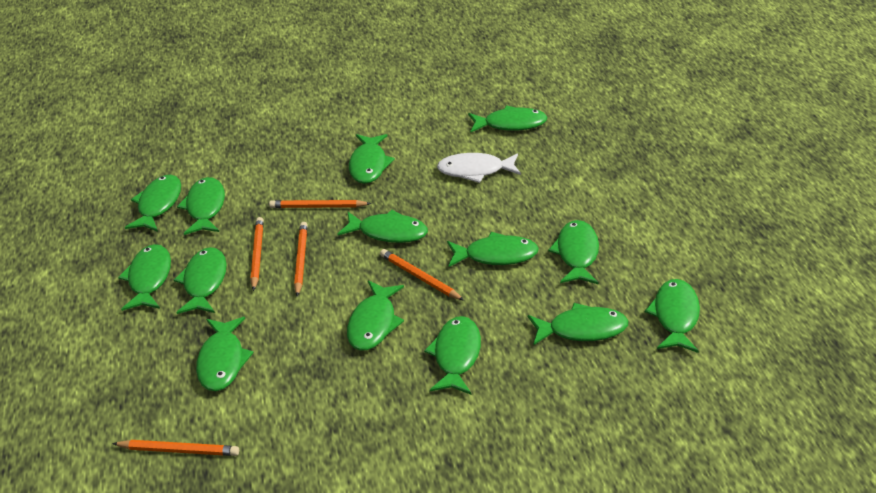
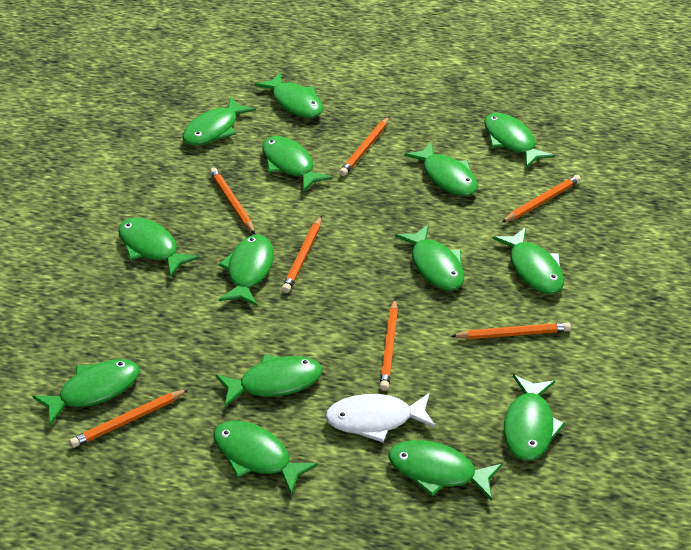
orange pencil: [112,440,239,456] [250,217,264,291] [269,200,372,208] [294,222,308,296] [380,249,464,301] = 5 -> [69,389,189,448] [210,168,255,234] [282,216,322,293] [339,116,390,176] [380,299,398,391] [451,323,571,339] [501,175,581,223] = 7

